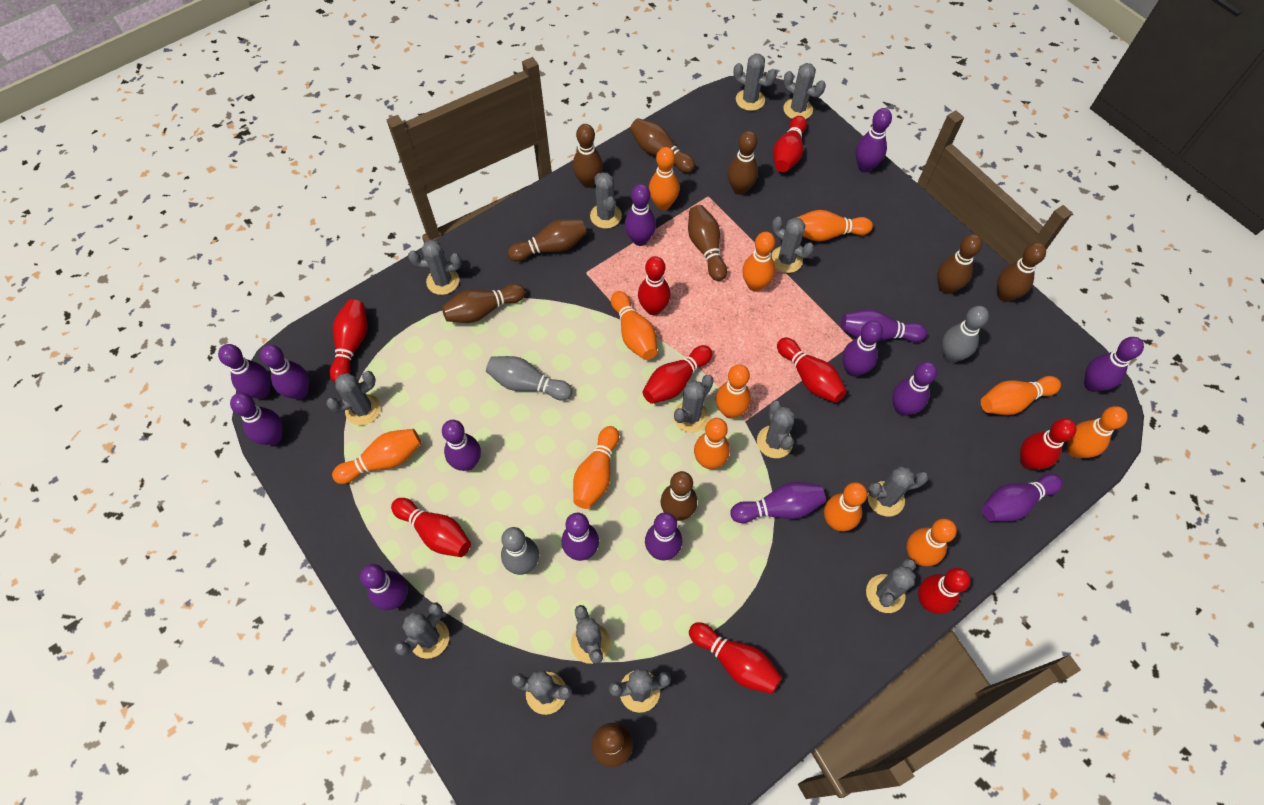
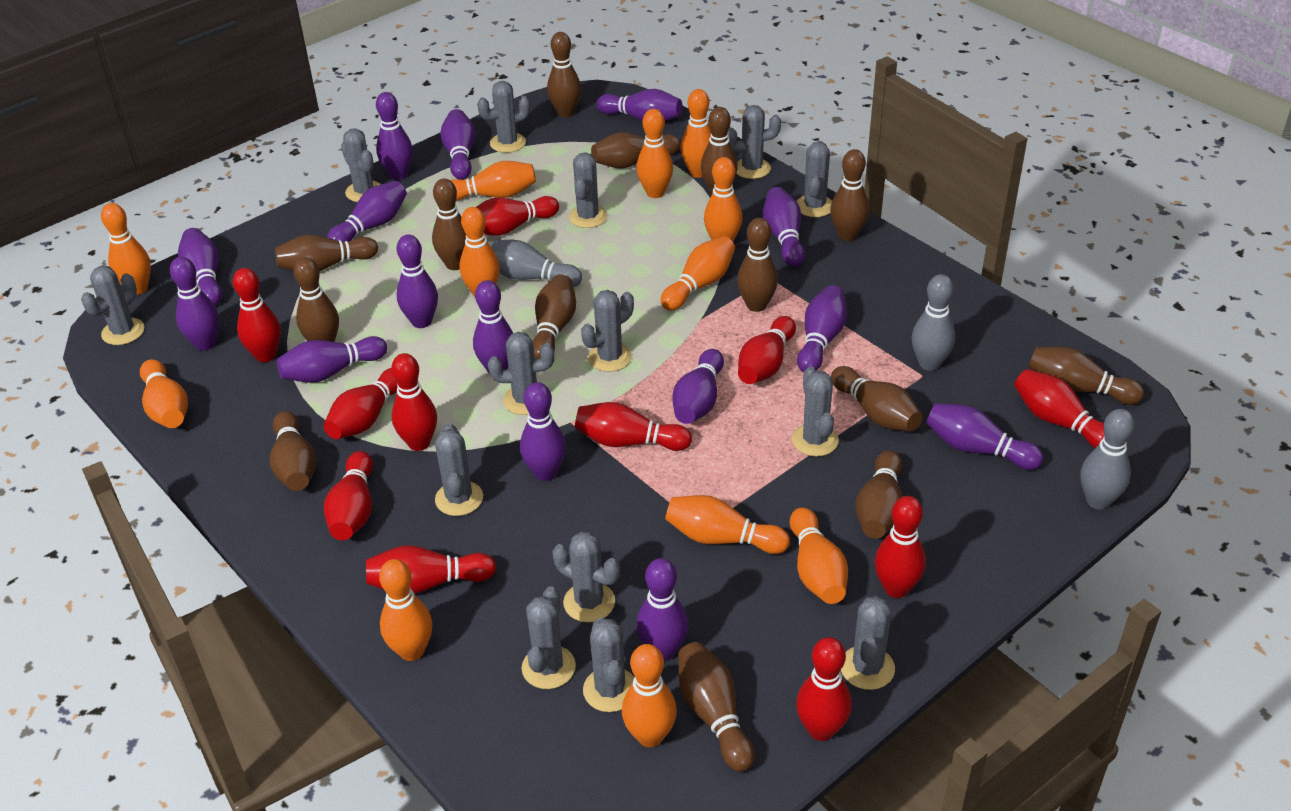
brown bowling pin: [442,284,525,323] [508,219,587,262] [573,124,603,188] [591,723,633,767] [630,118,695,173] [661,471,697,521] [688,205,727,281] [727,131,758,195] [937,234,982,294] [997,242,1046,302] = 10 -> [270,411,316,491] [275,235,378,271] [293,257,339,342] [432,179,466,270] [532,274,576,358] [547,32,581,117] [591,132,681,169] [678,642,755,772] [701,107,738,194] [737,218,778,312] [830,149,869,241] [831,366,923,431] [855,450,903,539] [1028,347,1144,405] = 14
red bowling pin: [329,299,368,382] [391,498,471,557] [638,256,671,315] [643,345,712,404] [689,622,782,694] [773,116,807,172] [777,337,847,403] [918,568,971,614] [1020,418,1077,470] = 9 -> [233,268,281,362] [324,368,398,439] [324,451,373,540] [366,545,496,594] [391,353,437,451] [476,196,559,236] [575,402,692,451] [738,316,796,384] [796,637,852,741] [875,496,926,598] [1014,369,1104,448] = 11

